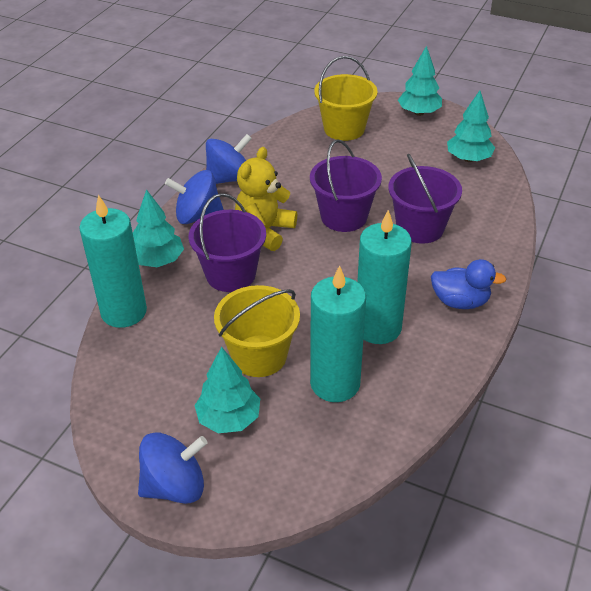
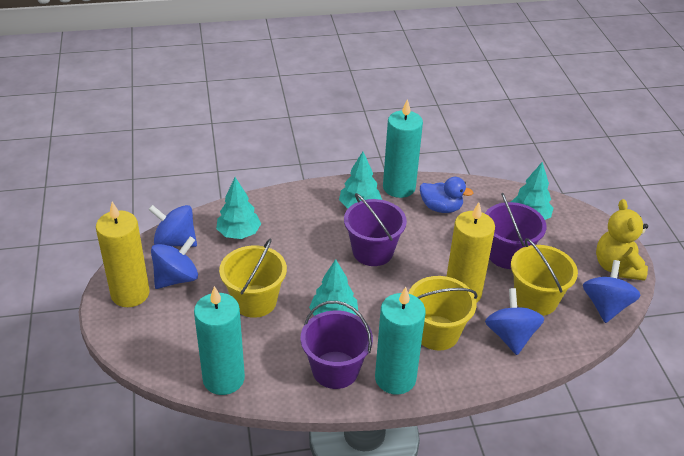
blue spinning top: [138,432,208,504] [165,170,224,224] [206,134,252,184] = 3 -> [148,205,197,247] [151,236,198,289] [485,288,544,355] [583,260,641,323] = 4
yellow bucket: [214,285,300,377] [314,56,377,141] = 2 -> [219,238,287,318] [408,276,477,350] [511,238,578,316] = 3
yellow candle: none = 0 -> [96,202,149,307] [446,202,495,302] = 2

